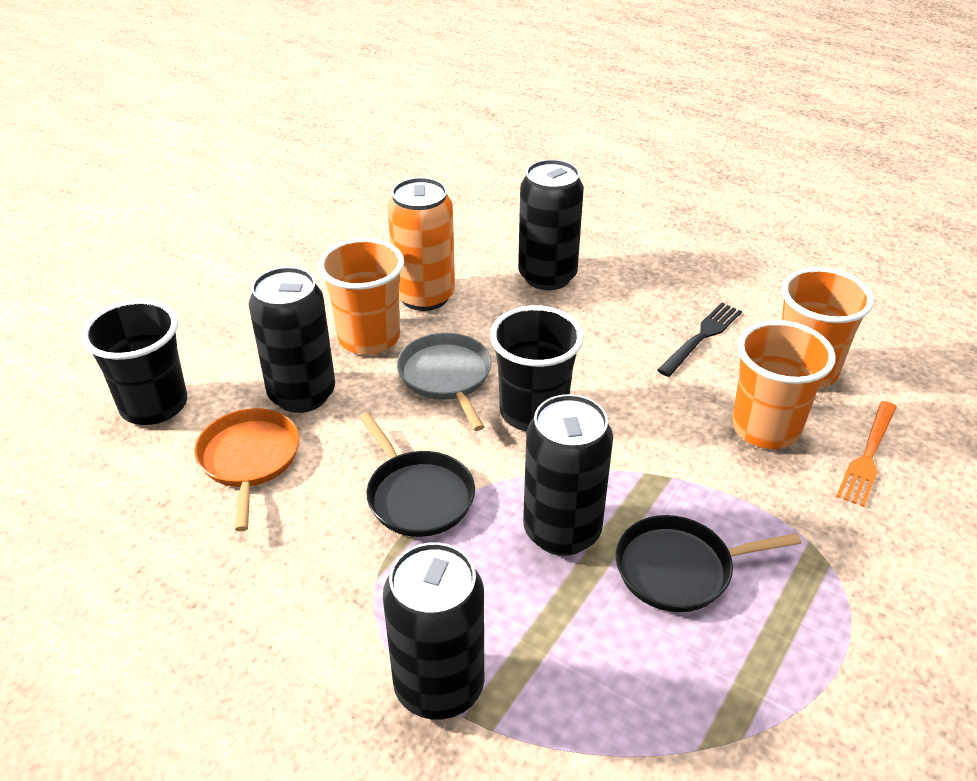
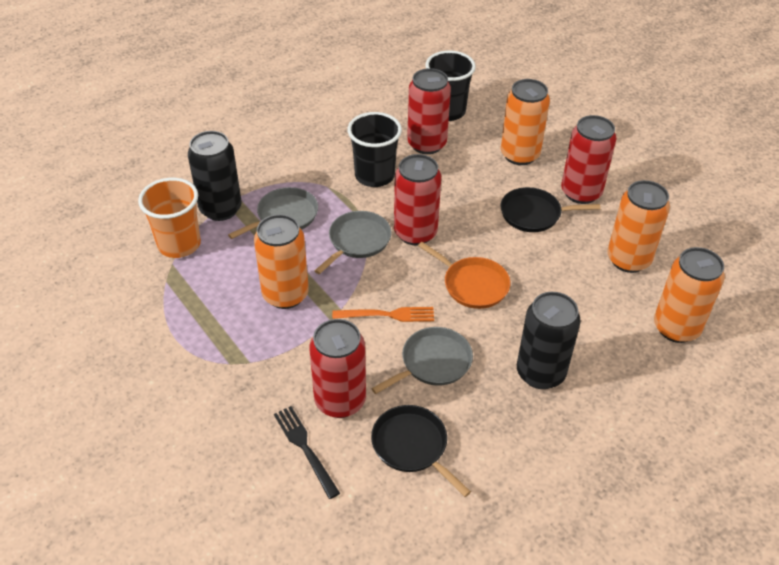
black can: [249,267,335,413] [383,542,484,720] [518,159,584,290] [523,394,613,556] = 4 -> [188,131,242,221] [517,292,581,389] = 2
grey pan: [397,333,492,431] = 1 -> [228,187,318,239] [315,211,391,274] [371,327,473,394] = 3
orange can: [387,177,455,311] = 1 -> [254,214,309,309] [501,79,550,165] [607,180,670,273] [654,247,725,343] = 4
orange cup: [318,238,404,355] [732,320,836,449] [781,267,874,388] = 3 -> [138,178,201,258] = 1
red can: none = 0 -> [309,319,366,418] [394,154,441,245] [407,68,451,154] [561,115,617,204] = 4

